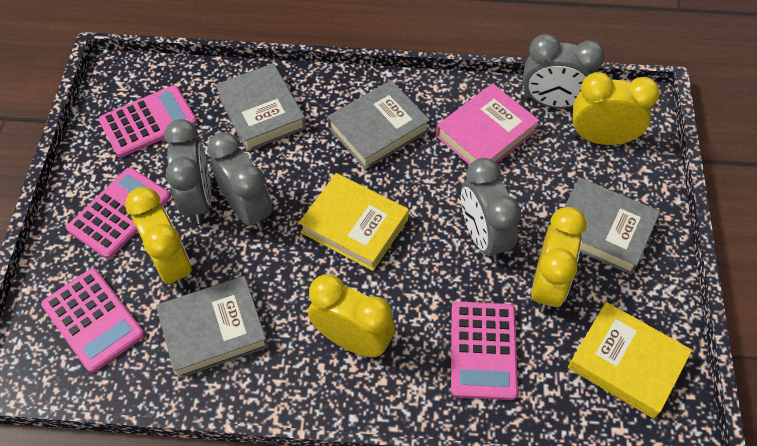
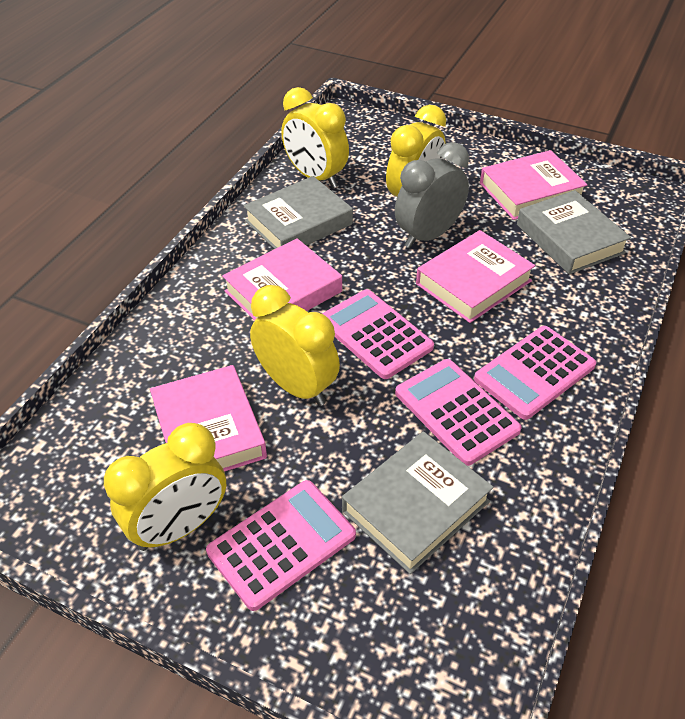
grey book: [156,276,268,379] [215,63,306,152] [327,80,430,170] [565,177,660,275] = 4 -> [244,176,353,249] [342,431,493,574] [517,190,631,274] = 3
grey clock: [164,119,211,224] [207,132,273,231] [461,158,521,262] [523,34,605,108] = 4 -> [395,142,469,248] = 1
pink book: [436,84,540,165] = 1 -> [150,365,267,472] [222,238,342,320] [416,230,535,323] [480,150,588,220] = 4
yellow book: [299,173,409,271] [568,302,692,418] = 2 -> none = 0

